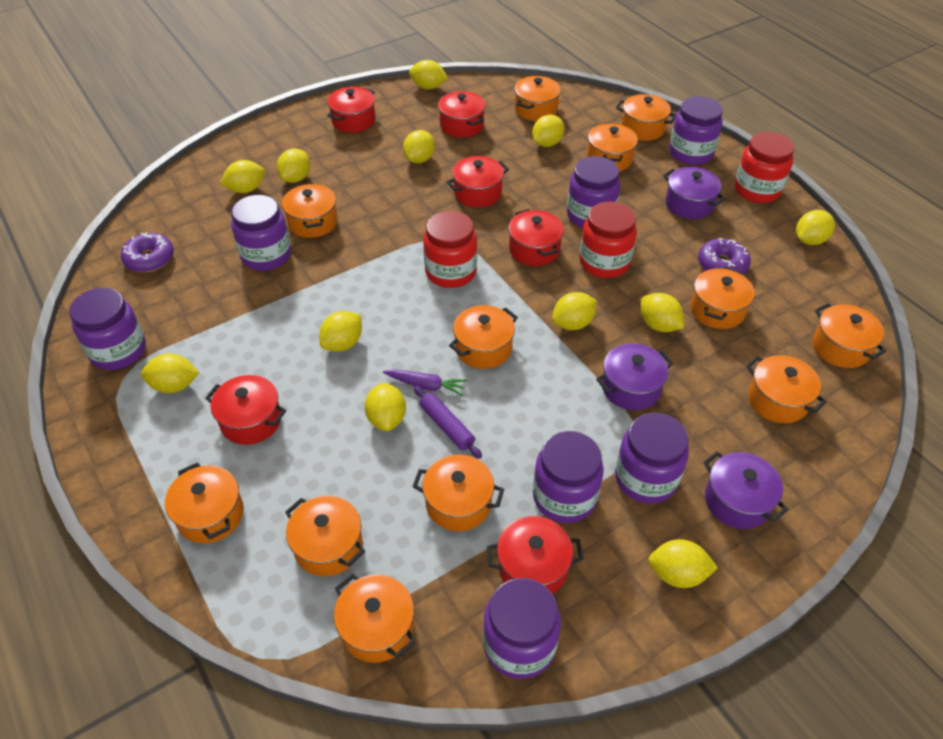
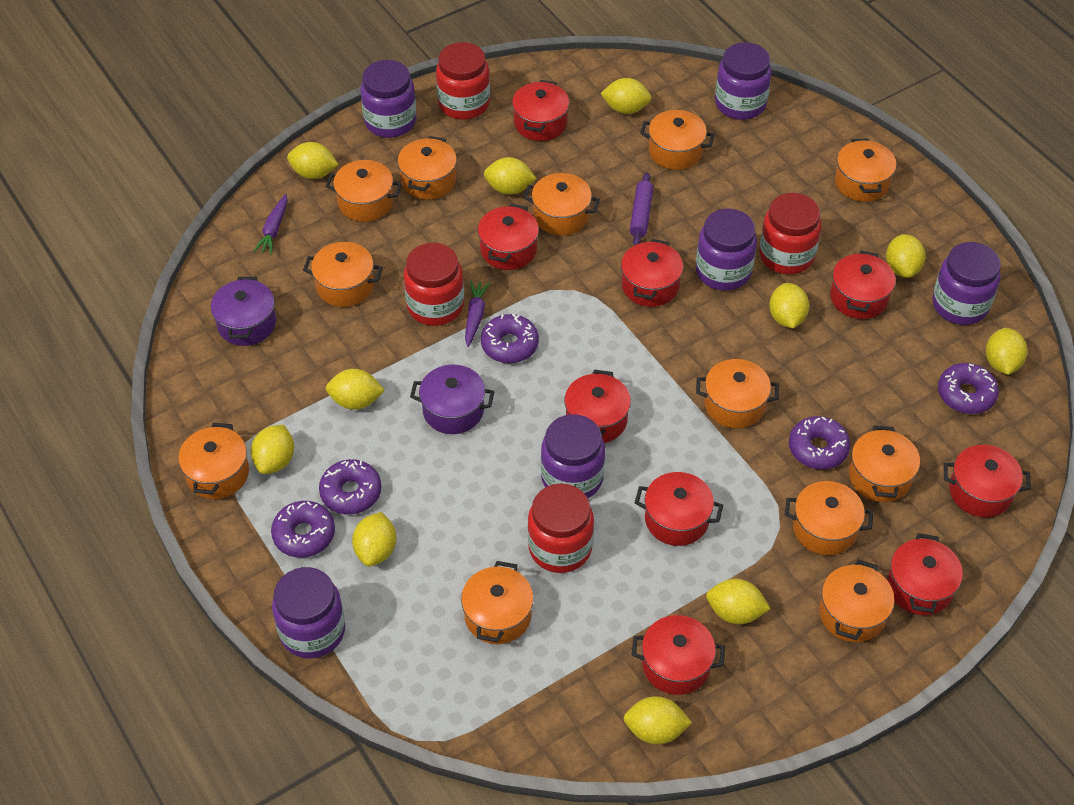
purple carrot: [383,369,467,396] = 1 -> [253,194,288,255] [465,281,490,347] = 2
purple donut: [121,232,174,273] [698,238,751,275] = 2 -> [271,501,335,558] [319,459,382,515] [481,314,539,363] [789,416,850,470] [938,363,999,414] = 5
purple jar: [69,288,146,370] [231,195,291,271] [483,578,561,679] [533,431,604,523] [567,156,620,228] [615,413,689,504] [669,96,723,165] = 7 -> [272,567,345,658] [360,60,416,138] [541,414,605,498] [696,208,757,291] [715,42,772,120] [932,242,1001,325] = 6
purple pot: [596,343,674,410] [663,167,726,219] [703,451,788,529] = 3 -> [211,277,276,346] [410,365,495,434] = 2
red jar: [423,211,477,288] [579,202,637,278] [735,132,794,203] = 3 -> [404,243,464,326] [436,42,490,120] [528,484,594,573] [759,193,822,274] = 4
red pot: [205,375,286,445] [327,87,375,133] [438,91,486,138] [446,156,509,207] [487,516,583,594] [508,209,564,266] = 6 -> [478,204,539,270] [512,80,569,141] [564,370,631,443] [621,239,683,307] [632,615,725,695] [635,472,723,546] [830,251,896,319] [887,533,963,615] [944,445,1031,517] = 9
yellow lemon: [141,353,199,393] [220,160,265,193] [277,148,310,183] [319,311,362,352] [364,383,406,431] [403,130,435,164] [409,60,448,90] [532,115,565,147] [552,292,597,330] [641,293,684,332] [648,539,718,588] [796,210,835,245] = 12 -> [251,424,294,474] [287,142,339,179] [326,369,385,410] [352,512,396,567] [484,157,537,195] [600,78,652,114] [624,696,692,744] [706,579,770,624] [769,283,809,328] [886,234,926,278] [986,328,1028,375] = 11

